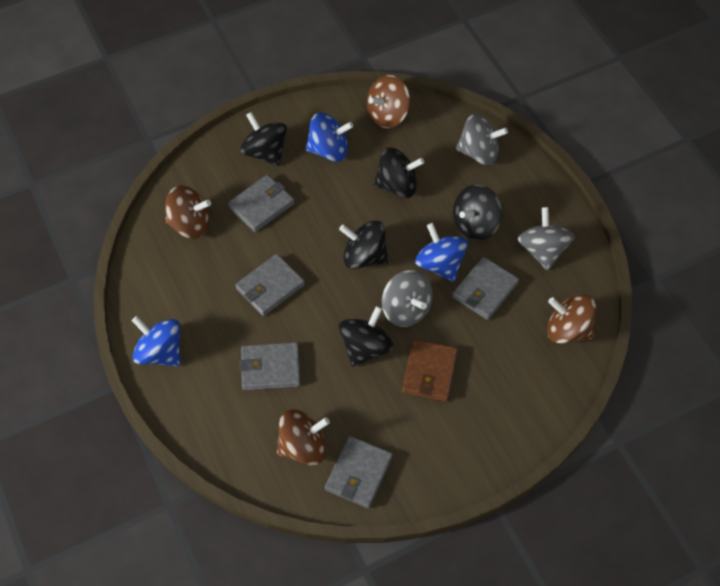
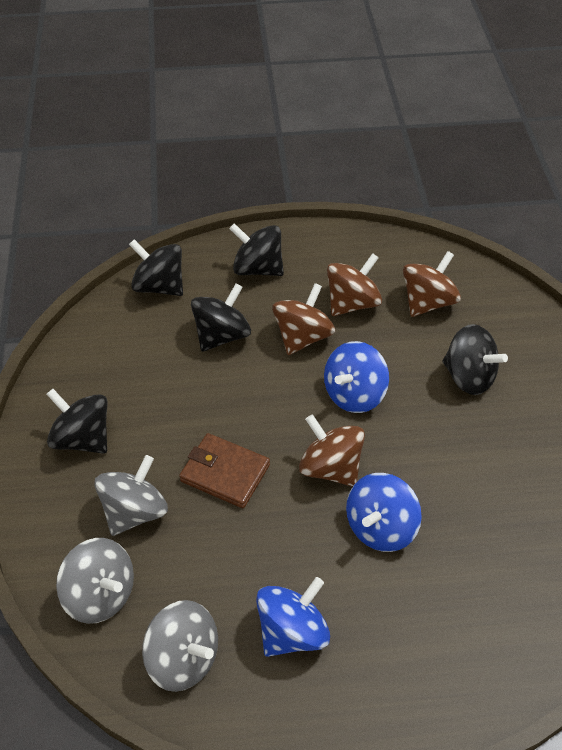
grey wallet: [228,175,295,232] [235,254,305,316] [239,342,300,390] [325,436,393,508] [452,257,519,320] = 5 -> none = 0

